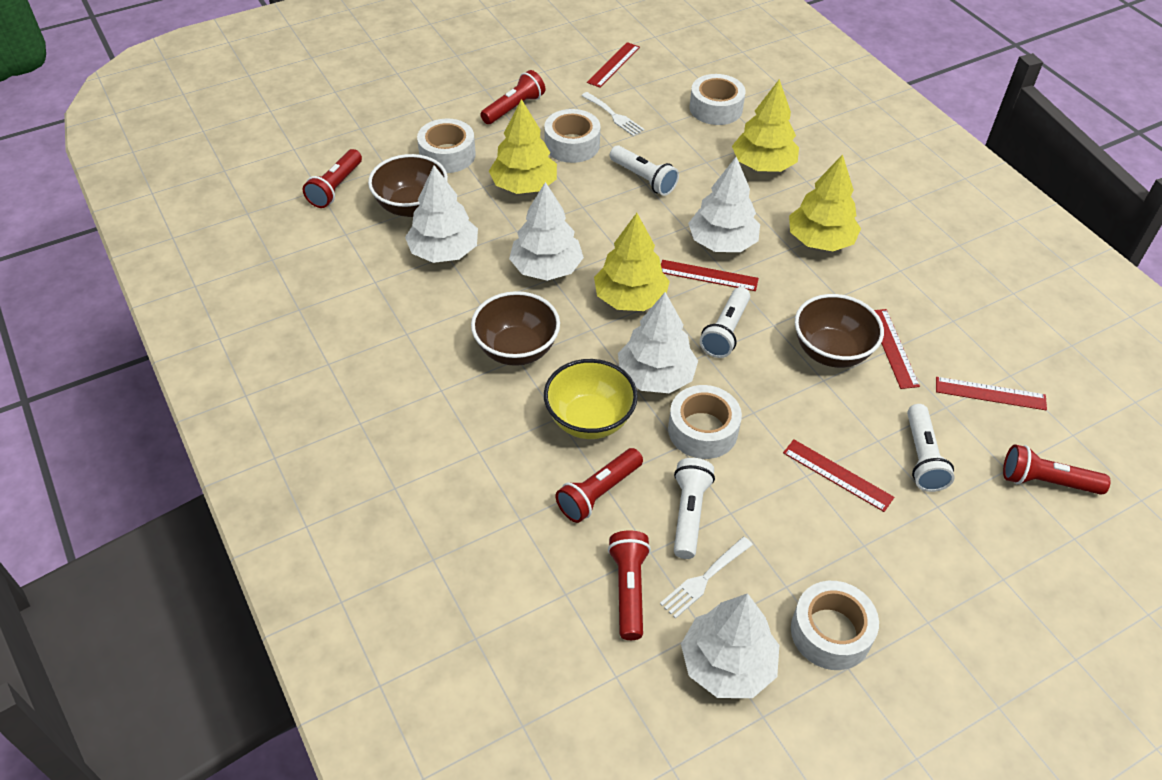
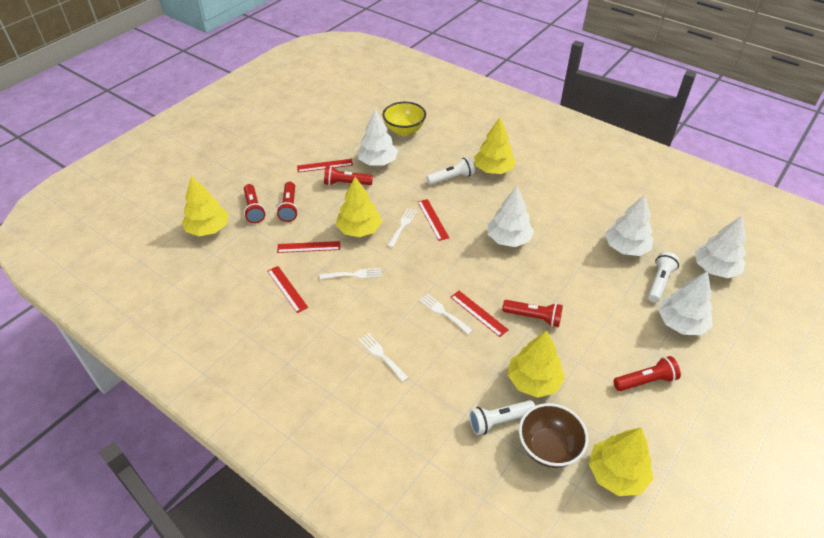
brown bowl: [368,154,448,217] [471,291,560,366] [795,294,884,368] = 3 -> [519,403,588,468] = 1
white flashlight: [610,146,679,196] [674,458,715,559] [700,287,750,358] [907,404,955,492] = 4 -> [426,157,475,185] [469,400,535,435] [648,252,680,302] = 3
white fork: [581,92,644,136] [660,537,753,619] = 2 -> [319,268,382,279] [358,333,409,382] [387,208,417,248] [419,294,473,335] = 4
white tape: [417,119,476,173] [544,109,601,163] [668,385,742,459] [689,74,746,125] [791,581,879,670] = 5 -> none = 0
yellow tree: [489,99,557,194] [594,213,670,311] [732,79,799,172] [789,155,861,251] = 4 -> [182,176,229,236] [336,177,382,237] [474,117,516,174] [508,330,565,398] [588,428,653,496] = 5

